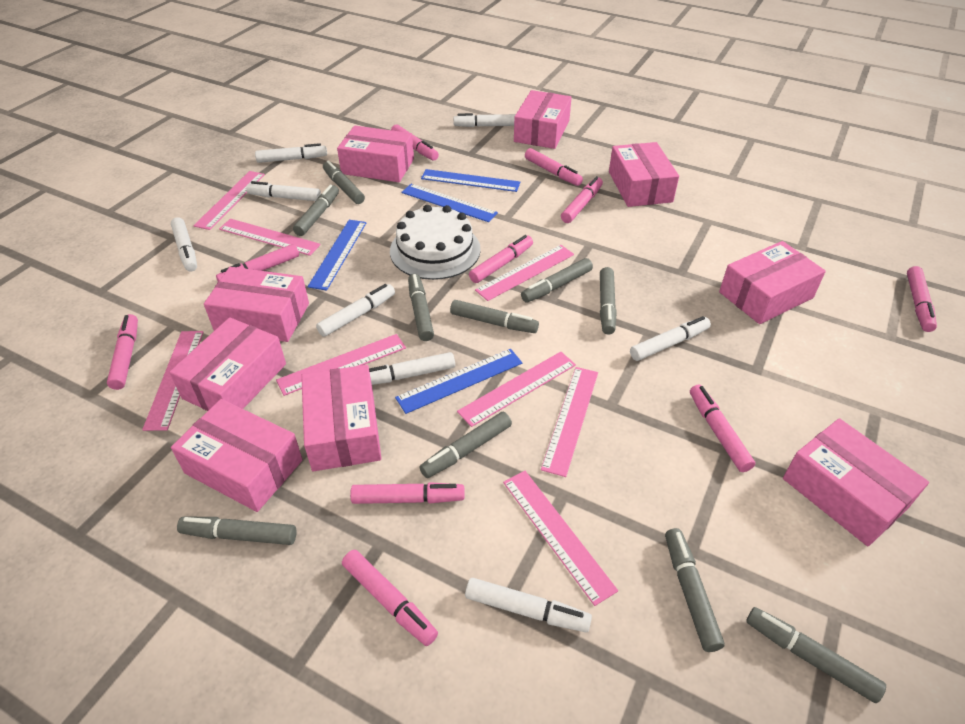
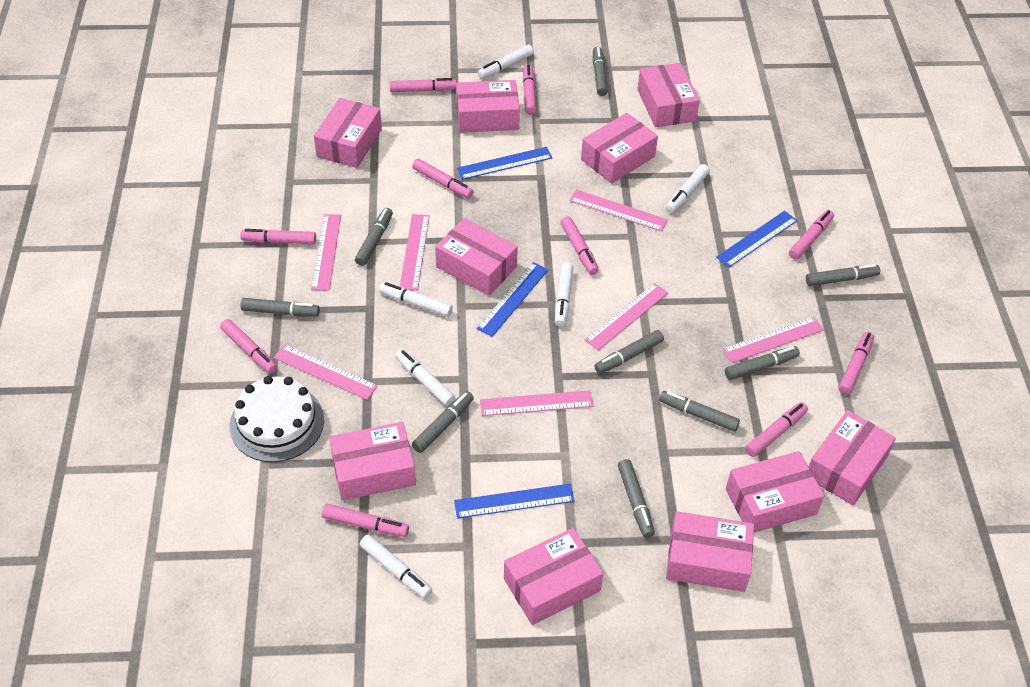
grey marker: [177,517,297,545] [293,185,339,236] [323,160,365,204] [408,274,434,341] [420,412,512,478] [450,300,539,333] [521,258,593,302] [600,267,617,334] [665,528,725,652] [746,607,886,703] = 10 -> [240,298,320,316] [355,208,393,266] [412,391,474,453] [593,47,608,96] [594,330,664,374] [618,459,655,538] [659,391,740,432] [725,346,800,380] [806,264,880,286] = 9
pink box: [169,317,286,411] [171,399,303,512] [204,267,309,342] [301,365,381,471] [337,126,414,182] [514,90,572,149] [609,142,679,207] [719,241,826,324] [783,418,929,546] = 9 -> [314,98,382,168] [329,422,416,501] [435,218,518,296] [456,80,520,133] [504,528,603,625] [581,113,658,184] [637,63,700,128] [666,511,754,592] [726,451,824,533] [809,410,896,505] = 10
pink ruler: [142,331,204,431] [194,171,265,230] [219,219,321,256] [276,334,406,396] [457,352,576,427] [475,245,574,301] [503,471,618,606] [541,367,598,477] = 8 -> [274,344,378,400] [311,214,341,291] [400,214,430,291] [480,390,593,416] [569,189,668,232] [584,283,668,350] [722,317,824,363] = 7
white marker: [171,217,197,272] [246,181,321,201] [255,143,327,163] [316,284,395,337] [369,352,455,385] [453,113,516,127] [465,578,592,632] [630,316,711,361] = 8 -> [359,535,432,599] [379,282,453,317] [395,349,455,406] [478,45,534,79] [555,262,573,327] [666,164,710,213] = 6

